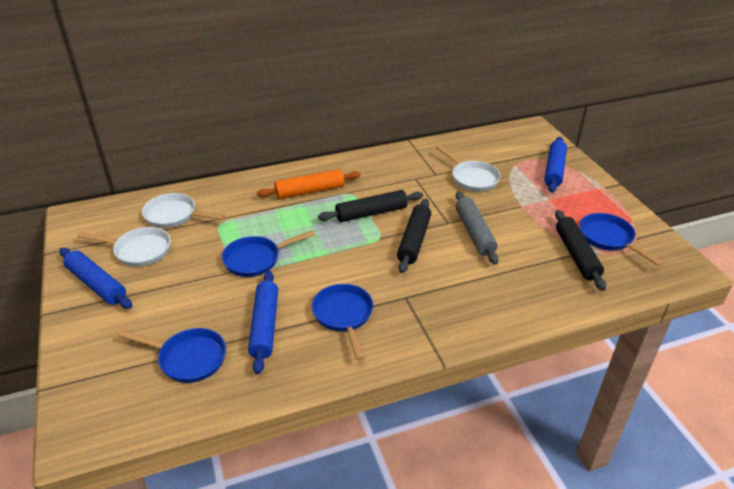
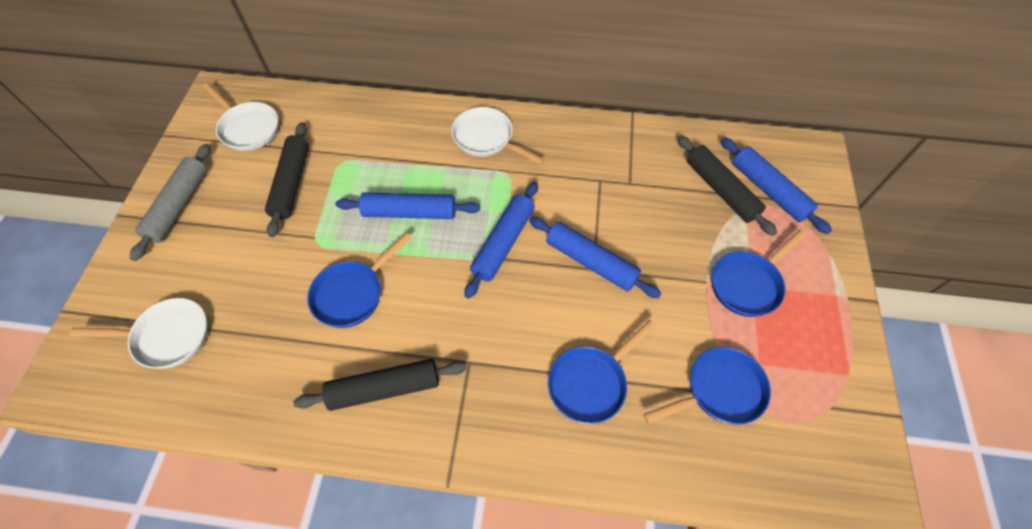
blue rolling pin: [59,248,132,309] [248,271,278,374] [544,137,567,193] = 3 -> [335,192,480,219] [464,182,538,299] [529,217,661,298] [721,137,832,234] = 4
orange rolling pin: [257,169,361,199] = 1 -> none = 0

